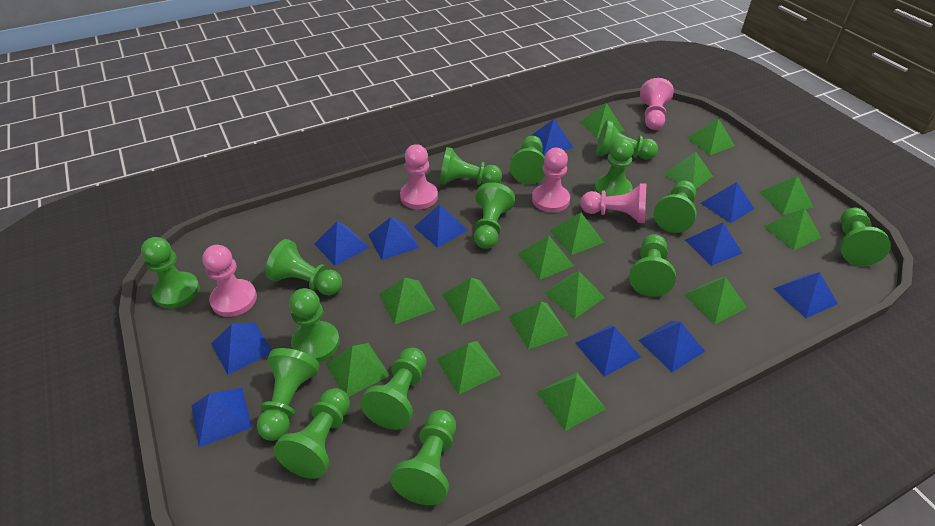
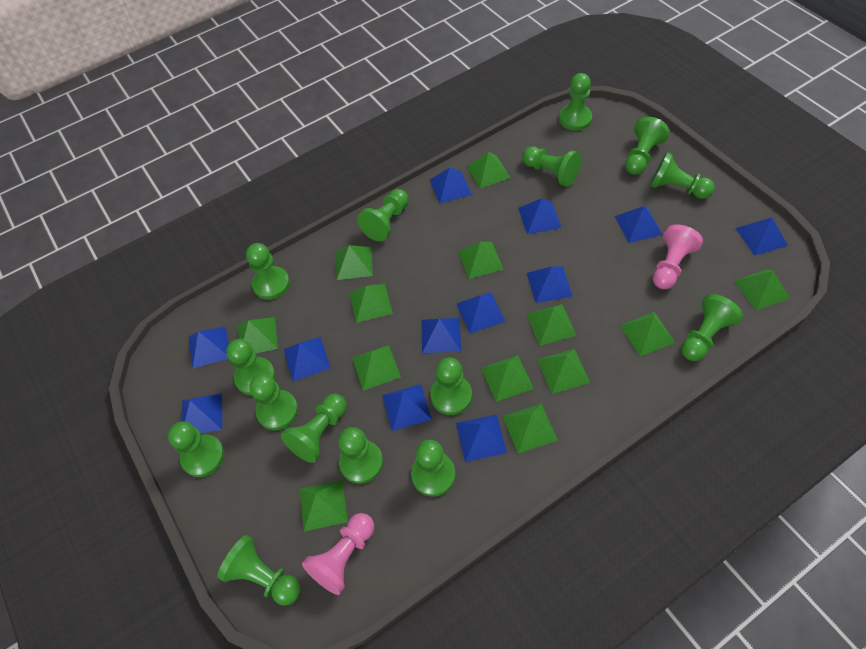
blue pyramid: [191,388,252,447] [211,322,272,375] [315,222,370,266] [368,217,419,260] [414,205,468,248] [531,119,574,155] [575,325,641,377] [638,321,705,372] [685,223,742,266] [701,182,754,223] [773,272,838,318] = 11 -> [182,393,222,433] [189,327,229,369] [284,337,330,381] [382,384,432,431] [422,318,461,353] [430,167,472,204] [456,414,507,462] [457,292,506,334] [518,198,562,234] [527,266,573,303] [615,206,663,243] [735,217,788,256] = 12
green pyramid: [326,343,390,397] [379,278,436,325] [436,341,501,395] [442,278,500,325] [508,302,568,350] [518,236,574,280] [537,372,606,431] [544,271,605,319] [550,213,604,255] [580,103,624,138] [663,152,713,189] [684,277,747,324] [687,118,735,155] [759,175,813,215] [763,208,822,250] = 15 -> [238,317,278,353] [300,480,348,531] [336,245,373,280] [349,284,393,323] [352,345,401,391] [458,242,504,279] [467,152,510,188] [481,355,534,402] [503,404,558,453] [526,304,577,346] [537,349,590,394] [620,312,675,356] [735,269,790,310] = 13
pink pawn: [202,245,257,317] [400,144,438,209] [532,148,570,213] [580,184,646,223] [640,78,673,130] = 5 -> [302,513,374,595] [653,224,703,289] = 2

